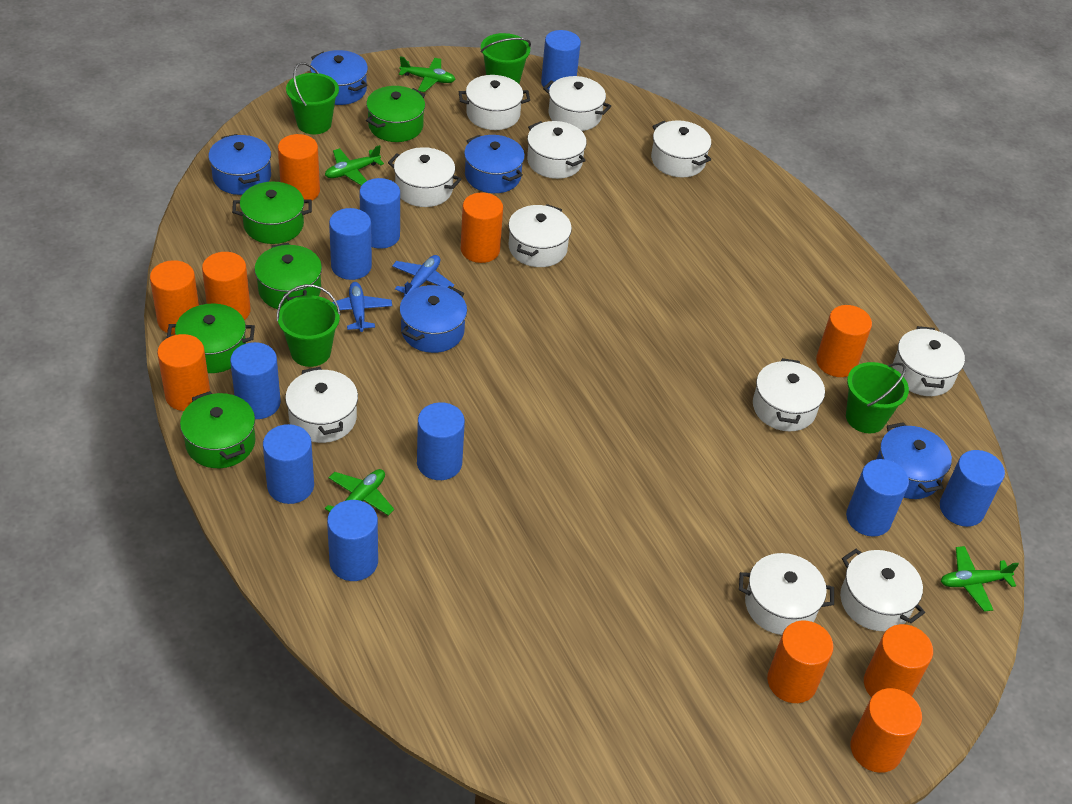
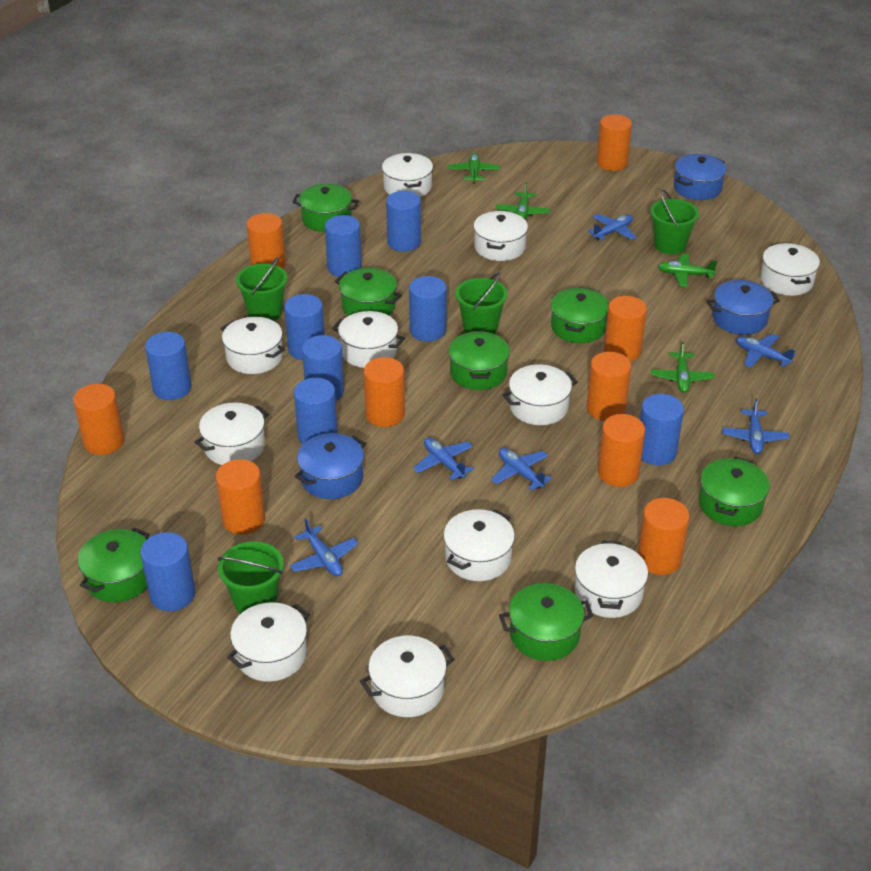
blue plane: [332,282,392,332] [392,255,454,296] = 2 -> [290,518,358,577] [413,437,474,480] [491,448,552,491] [587,214,637,240] [722,398,790,454] [736,334,796,368] = 6
blue pot: [208,134,271,195] [310,50,368,105] [399,285,467,353] [464,135,525,193] [876,422,952,499] = 5 -> [295,433,366,499] [674,154,727,200] [707,280,780,335] = 3
green pot: [167,303,255,373] [180,391,255,468] [232,182,312,244] [254,243,322,309] [366,86,425,142] = 5 -> [78,528,150,602] [293,184,359,232] [335,268,402,316] [449,331,510,390] [499,583,593,661] [551,287,609,343] [699,457,770,526] = 7

